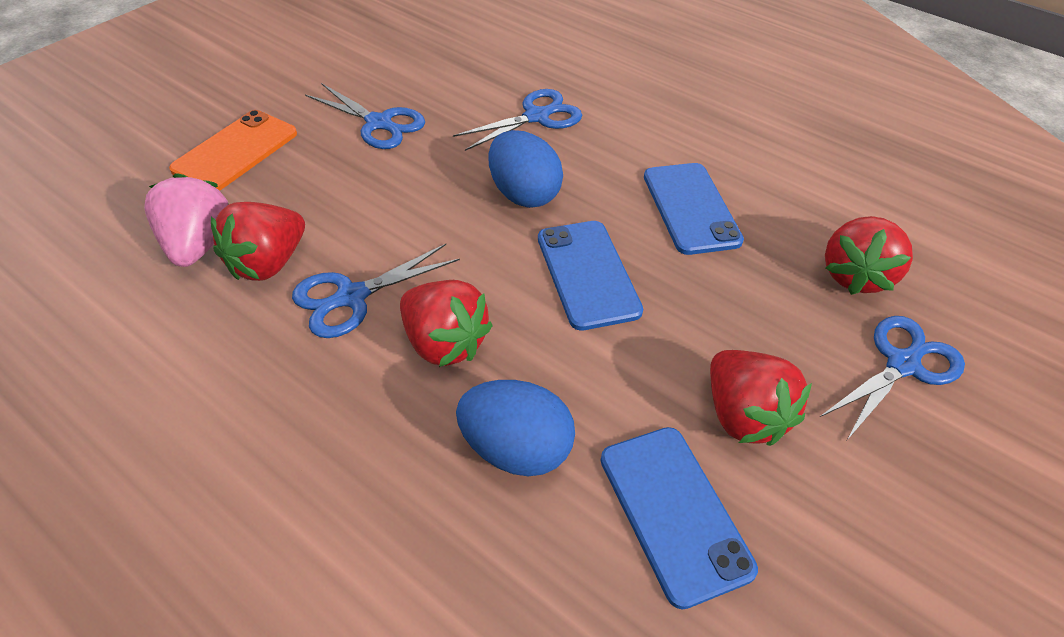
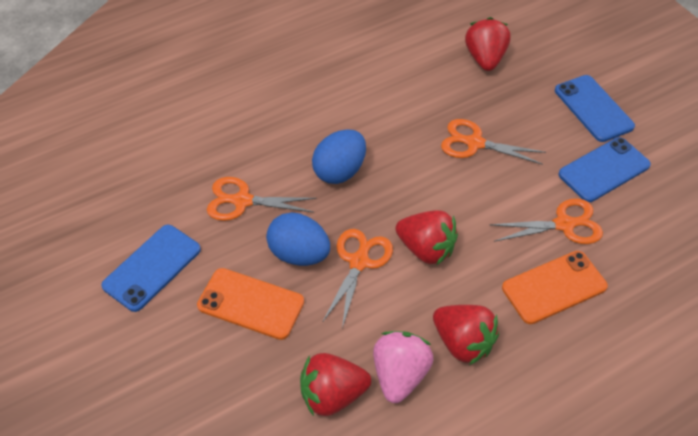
blue scissors: [292,244,460,338] [305,83,425,149] [453,89,582,151] [820,316,965,440] = 4 -> none = 0
orange phone: [169,110,297,191] = 1 -> [197,268,304,340] [502,251,608,324] = 2
orange scissors: none = 0 -> [207,177,317,221] [323,229,393,328] [441,119,546,165] [489,199,603,244] = 4

